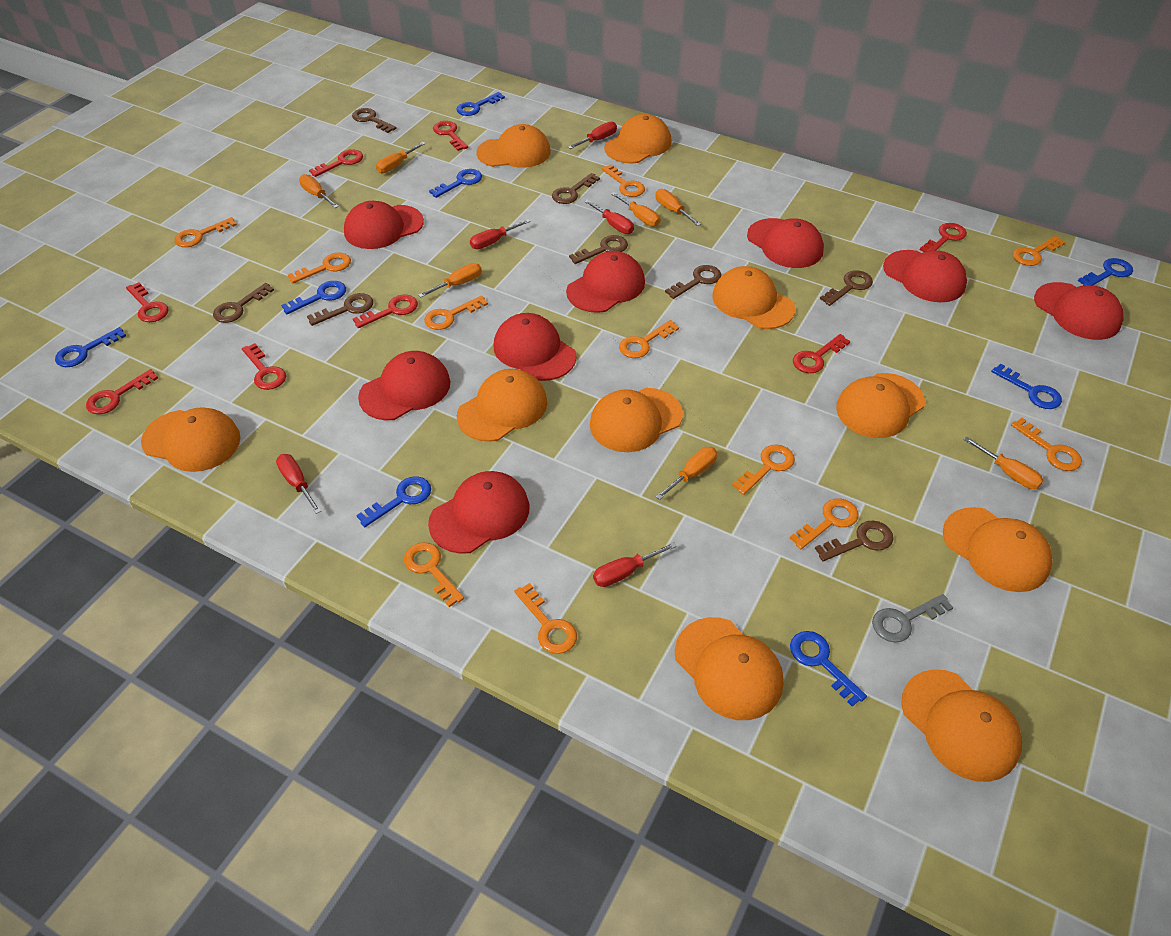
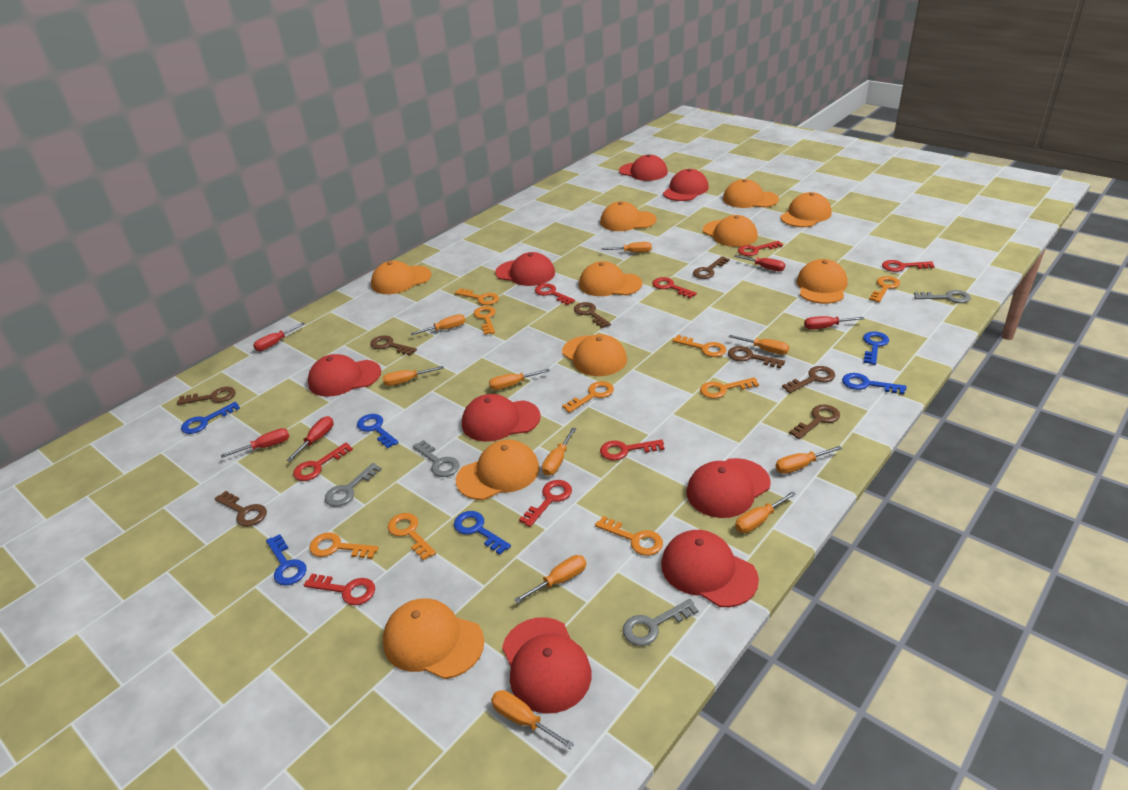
blue key: [55,327,126,367] [281,281,346,314] [356,476,431,527] [429,169,482,198] [456,92,505,116] [790,631,867,707] [991,363,1062,409] [1078,258,1133,285] = 8 -> [181,402,240,434] [266,534,307,586] [357,414,399,449] [454,511,511,555] [842,373,906,394] [863,331,889,365] = 6
grey key: [872,594,953,642] = 1 -> [325,463,382,507] [413,440,459,477] [623,599,698,646] [914,290,971,303] = 4
orange key: [174,217,237,247] [288,253,351,284] [404,542,464,607] [424,295,488,330] [514,583,577,654] [601,164,645,197] [619,320,679,358] [732,444,795,495] [790,498,858,549] [1011,418,1082,471] [1013,236,1065,266] = 11 -> [309,532,379,559] [388,513,436,560] [455,288,499,305] [474,306,496,335] [562,381,614,413] [595,516,663,556] [672,335,726,357] [700,377,759,399] [869,276,900,302] = 9
orange screwdriver: [299,174,339,208] [376,142,426,173] [418,263,482,298] [611,192,660,227] [656,189,701,226] [656,447,717,500] [964,437,1044,489] = 7 -> [382,366,444,386] [411,314,465,335] [489,369,550,390] [491,690,574,749] [514,555,586,603] [542,428,576,476] [602,242,652,253] [729,335,789,355] [735,491,796,533] [775,446,842,474] = 10

